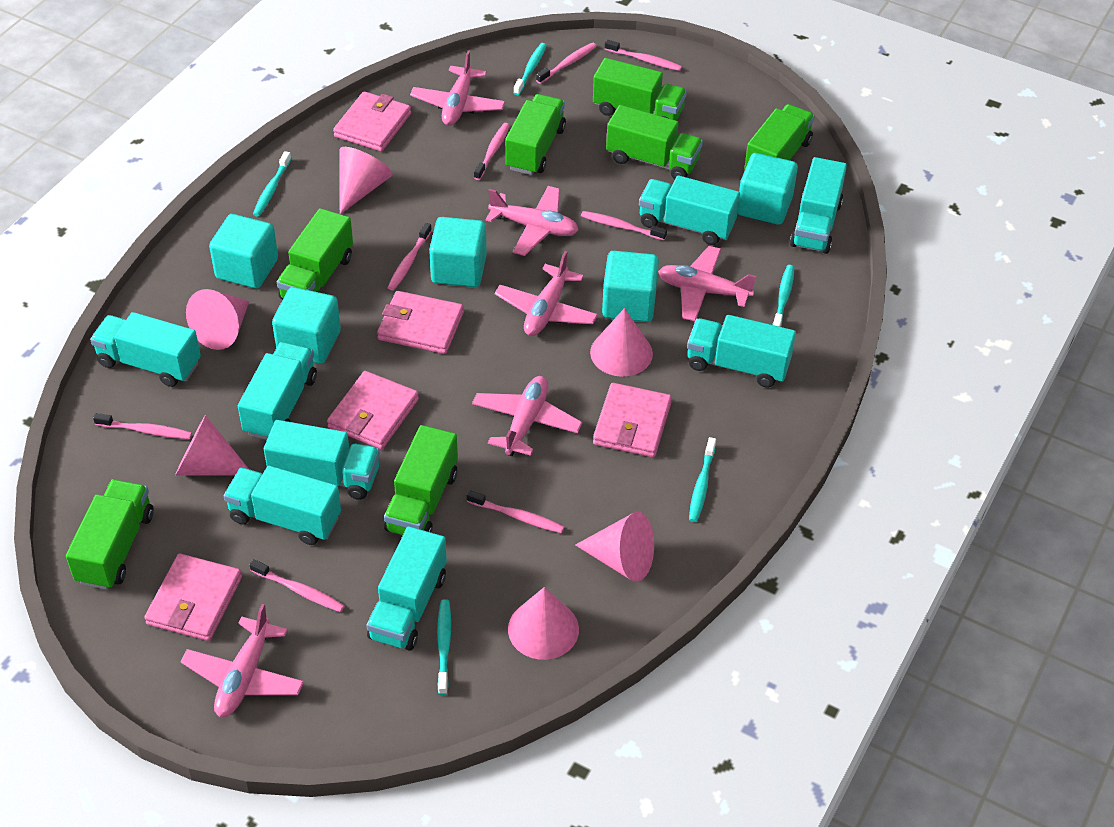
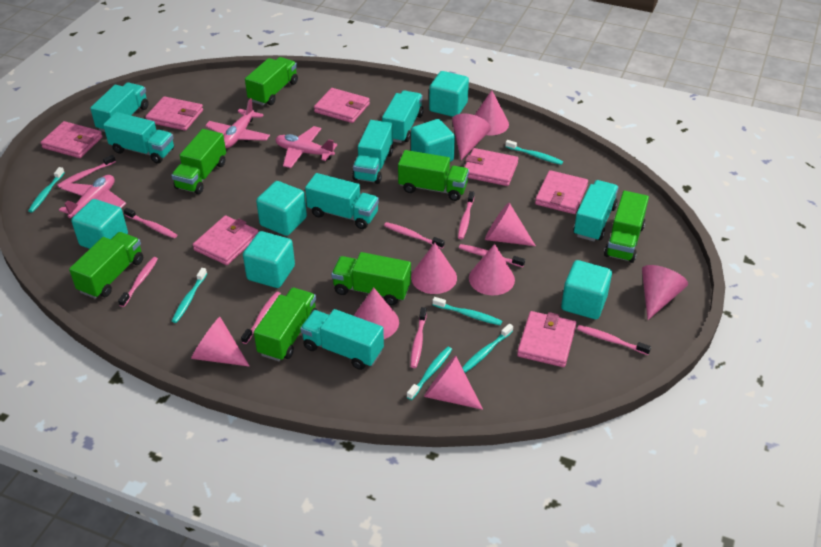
pink cone: [175,415,249,476] [186,289,249,350] [340,147,392,214] [508,587,579,660] [575,512,654,582] [590,308,653,377] = 6 -> [191,317,250,367] [354,288,399,339] [411,243,457,294] [424,356,483,410] [452,113,491,160] [469,244,515,295] [475,90,509,135] [485,203,536,246] [642,265,688,320] = 9
pink plane: [181,604,304,717] [410,51,505,126] [472,376,582,456] [485,186,578,256] [495,251,598,336] [658,246,756,321] = 6 -> [59,175,126,218] [205,98,270,148] [275,126,337,168] = 3
pink toothbrush: [93,413,192,439] [249,559,345,612] [388,223,432,291] [467,490,564,533] [474,123,510,180] [536,43,597,84] [581,211,667,240] [605,40,682,71] = 8 -> [57,155,116,188] [118,257,158,307] [124,208,177,238] [241,292,281,344] [384,222,445,249] [410,307,427,368] [458,191,474,239] [459,244,525,267] [577,325,651,355] = 9
pink wallet: [144,554,242,641] [327,371,419,449] [333,91,411,151] [377,291,464,354] [593,383,672,457] = 5 -> [41,121,103,158] [145,96,203,131] [193,215,259,265] [314,88,370,123] [465,148,518,186] [517,311,576,367] [535,170,588,214] = 7
turquoise cube: [209,214,278,289] [272,287,341,364] [429,217,487,287] [602,251,659,322] [738,153,798,225] = 5 -> [71,199,128,249] [243,231,295,288] [256,181,307,236] [411,119,455,162] [429,71,469,117] [561,260,612,319] = 6
turquoise toothbrush: [253,151,291,217] [437,599,451,695] [513,43,547,95] [689,437,716,522] [773,265,794,327] = 5 -> [28,167,65,213] [172,268,207,323] [407,346,452,400] [432,297,502,326] [462,324,513,373] [505,140,563,165] = 6
turquoise truck: [90,312,201,387] [224,466,341,545] [238,342,317,440] [264,420,380,500] [367,526,447,650] [639,175,740,245] [687,315,796,388] [790,157,847,254] = 8 -> [90,82,149,132] [103,112,174,164] [300,309,384,370] [305,173,379,229] [352,120,393,184] [382,90,423,143] [573,180,619,241] = 7

